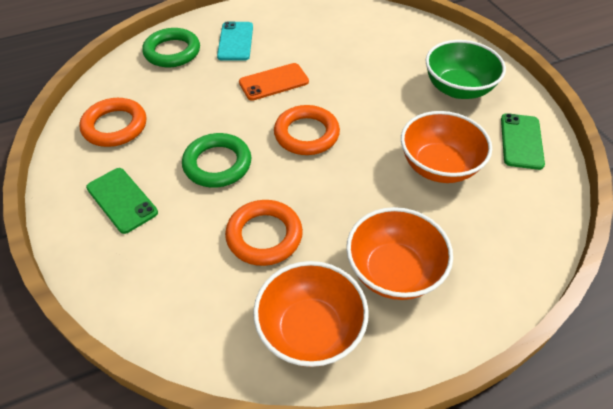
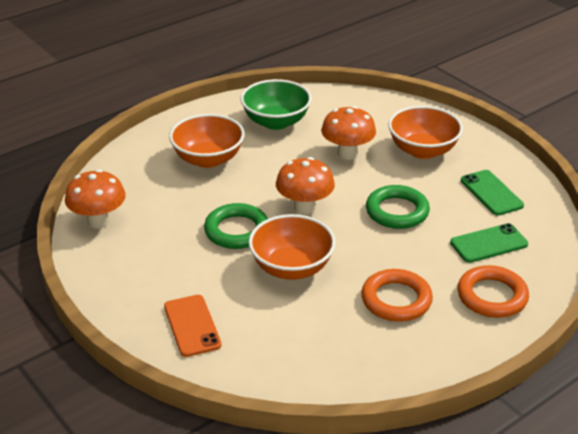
orange mushroom: none = 0 -> [65,169,126,228] [276,157,335,215] [321,106,376,160] = 3
orange ring: [79,98,146,147] [225,200,303,266] [274,105,340,155] = 3 -> [361,269,433,322] [457,265,529,318] = 2
turquoise phone: [217,21,253,61] = 1 -> none = 0

